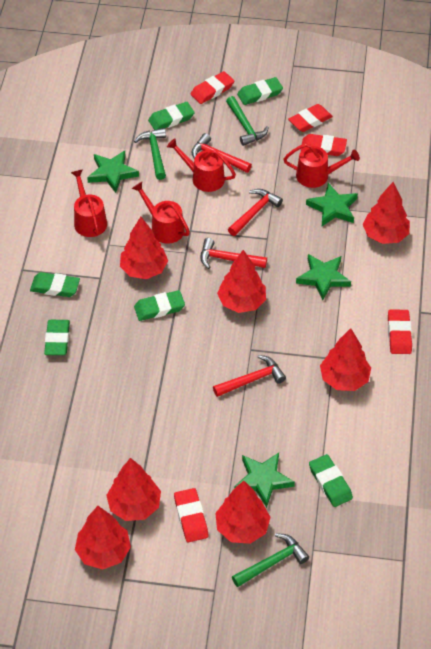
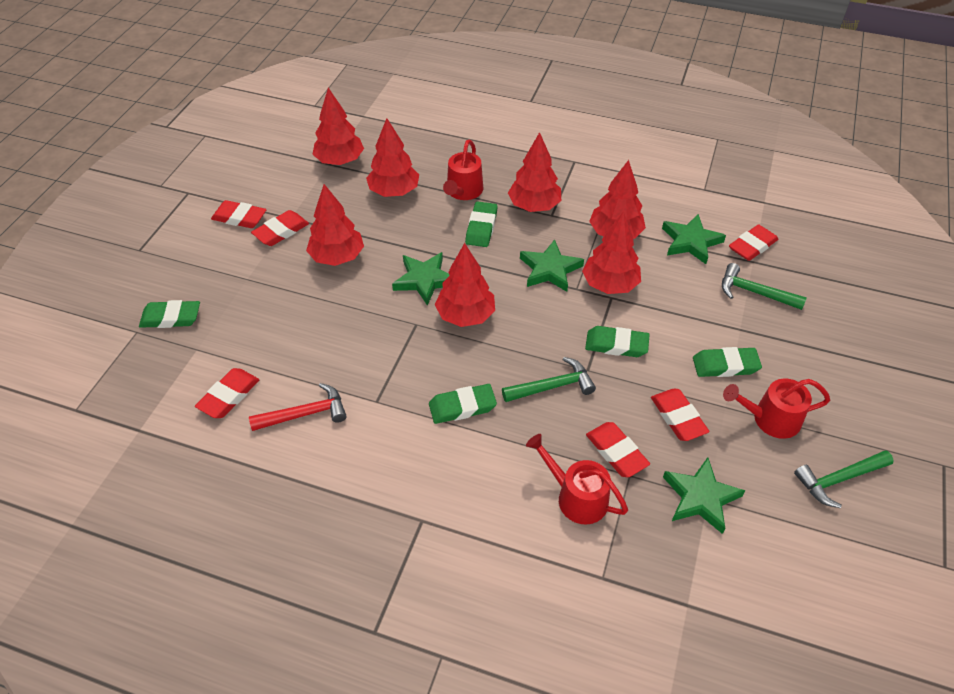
green eraser: [30,272,80,297] [44,320,70,355] [134,290,185,321] [148,102,195,130] [237,77,283,105] [309,454,353,507] = 6 -> [139,300,200,328] [429,384,497,424] [465,201,498,247] [585,326,650,357] [693,347,762,377] = 5
red eraser: [174,488,209,543] [191,71,234,104] [288,104,333,132] [300,134,347,156] [388,310,412,354] = 5 -> [195,368,259,418] [211,200,267,228] [251,210,309,246] [586,422,650,477] [651,389,710,441] [729,225,778,261] = 6
red hammer: [191,133,252,173] [200,238,267,269] [213,355,286,397] [228,189,283,236] = 4 -> [249,383,347,431] = 1
red watering can: [71,169,107,237] [132,182,190,244] [167,138,236,192] [283,143,360,188] = 4 -> [443,140,484,200] [526,434,628,524] [723,378,830,439] = 3

